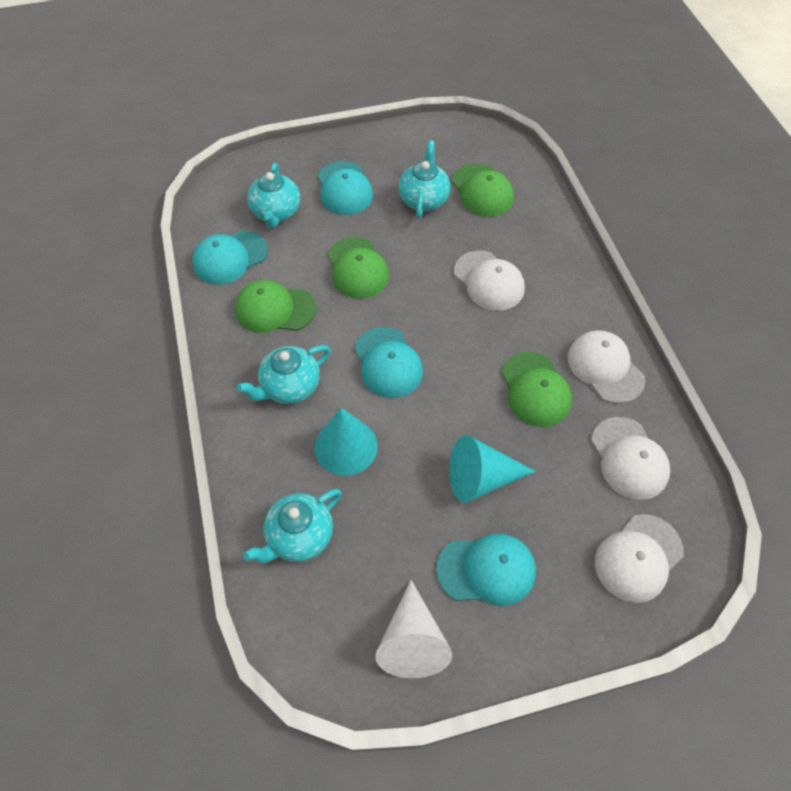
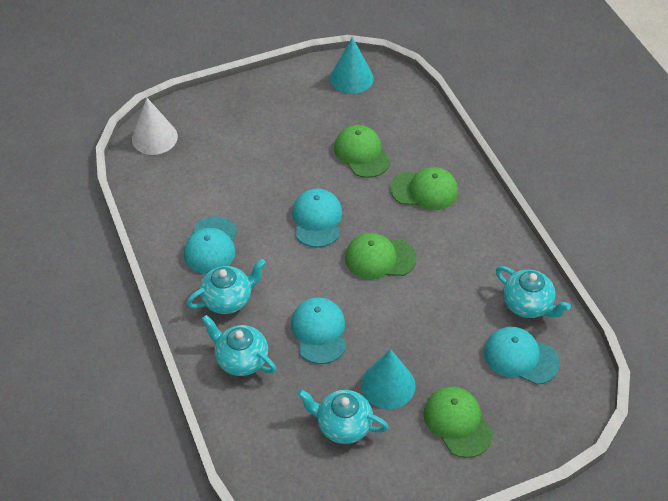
white cap: [454,251,525,311] [568,330,645,404] [591,417,670,500] [595,514,684,603] = 4 -> none = 0

